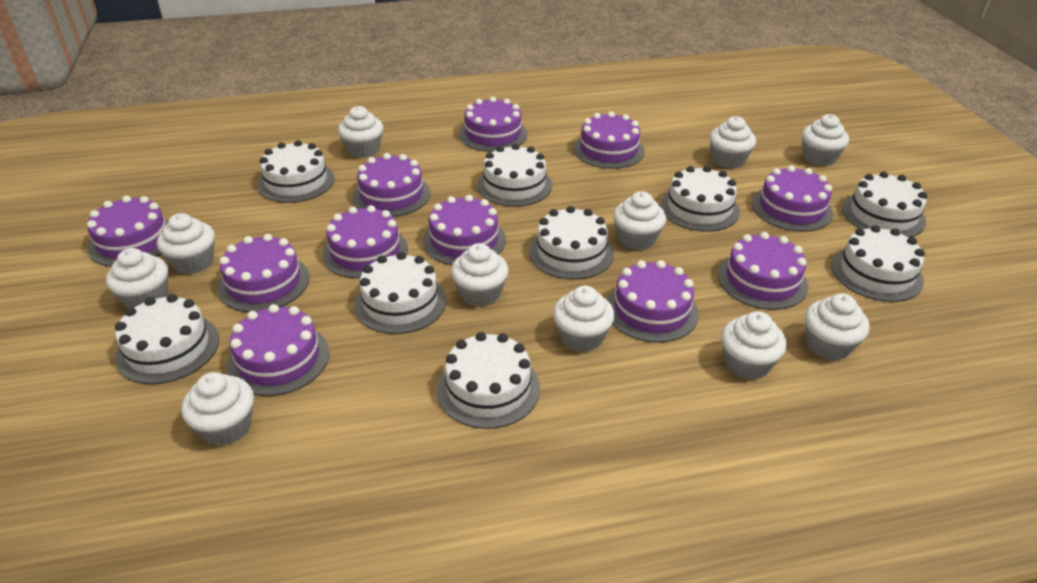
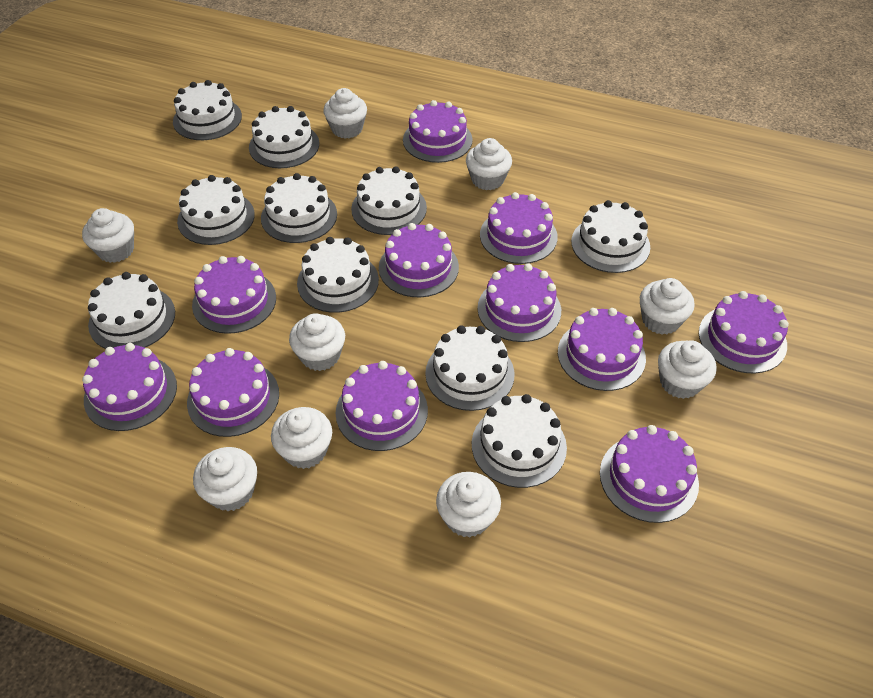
white cake: [115,294,219,384] [257,140,335,203] [354,252,446,334] [437,332,540,429] [477,144,552,207] [529,206,614,280] [660,166,740,232] [831,225,925,302] [842,172,927,238] = 9 -> [88,272,175,349] [173,80,242,140] [177,175,255,245] [249,106,319,168] [261,173,337,243] [297,237,379,313] [351,166,427,235] [425,325,515,411] [472,394,567,488] [571,200,650,273] = 10
white cupcake: [106,248,168,308] [157,213,215,274] [181,372,254,446] [338,106,383,158] [451,243,508,307] [553,286,614,352] [613,191,666,250] [710,116,756,169] [721,311,786,380] [802,114,849,166] [805,293,869,361] = 11 -> [82,208,134,263] [193,447,257,511] [271,407,332,469] [289,313,345,371] [323,88,367,138] [436,472,501,538] [466,138,512,190] [640,278,695,335] [658,340,717,399] = 9

